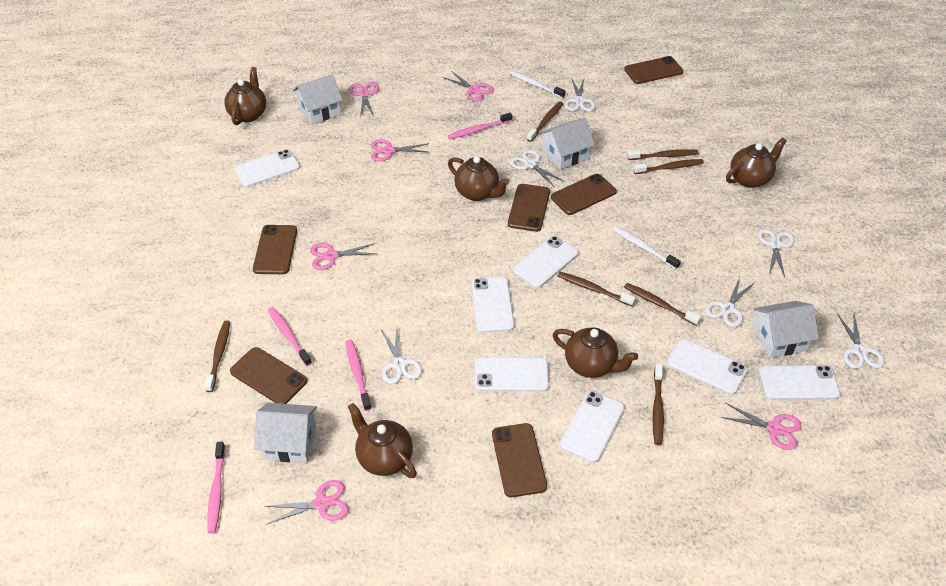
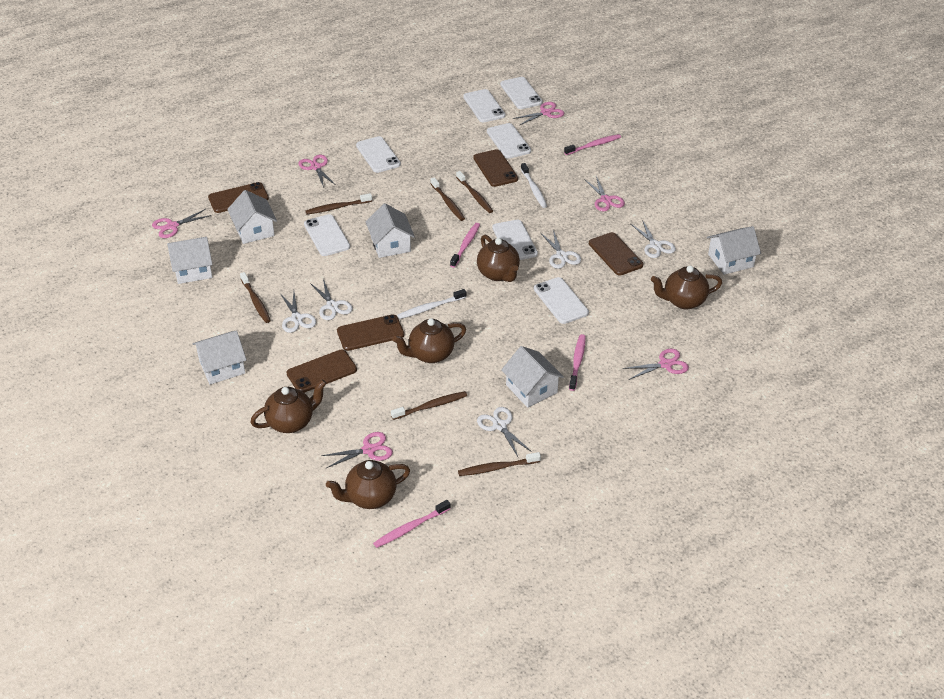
brown phone: [230,347,307,404] [253,225,297,274] [492,423,547,497] [508,184,550,232] [551,174,617,215] [624,56,683,84] = 6 -> [208,182,269,213] [286,350,357,393] [337,314,404,351] [473,149,518,187] [589,232,643,275] = 5
brown toothbrush: [204,321,230,392] [527,101,563,142] [557,272,635,306] [624,283,701,326] [628,149,699,160] [634,159,704,174] [652,364,664,445] = 7 -> [240,272,271,323] [305,193,372,214] [391,391,467,420] [431,177,465,221] [456,171,493,213] [458,452,541,476] = 6
white house: [254,403,317,463] [293,75,343,124] [540,118,595,169] [753,301,819,358] = 4 -> [167,237,213,284] [192,331,246,384] [227,190,277,244] [366,203,415,258] [501,346,564,408] [707,226,761,275] = 6
white scissors: [381,329,422,384] [510,149,565,187] [565,78,596,112] [705,277,755,327] [758,229,794,277] [837,314,884,369] = 6 -> [280,292,316,333] [310,279,353,320] [477,407,532,457] [541,230,581,269] [631,220,676,258] = 5

